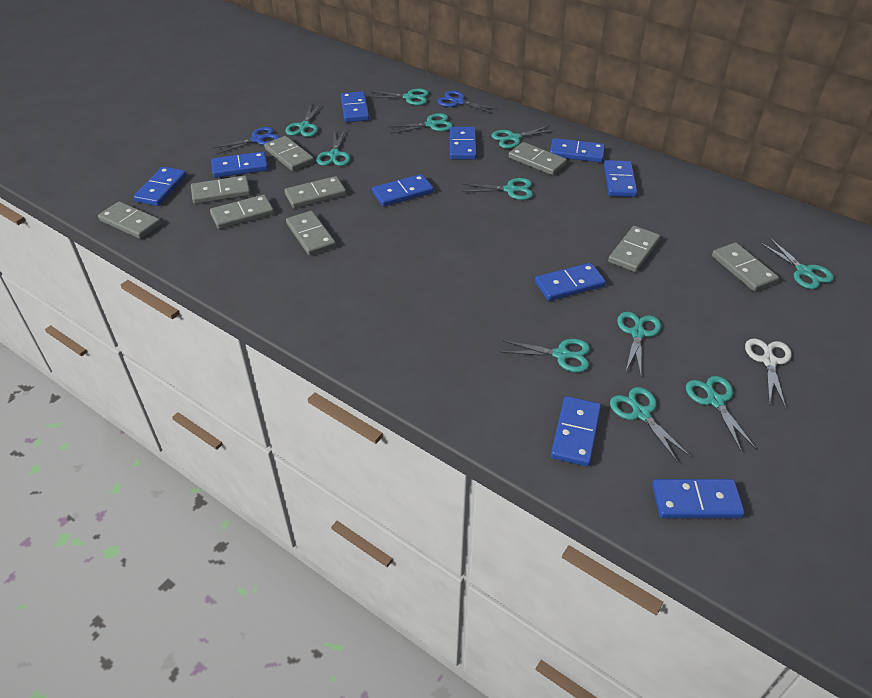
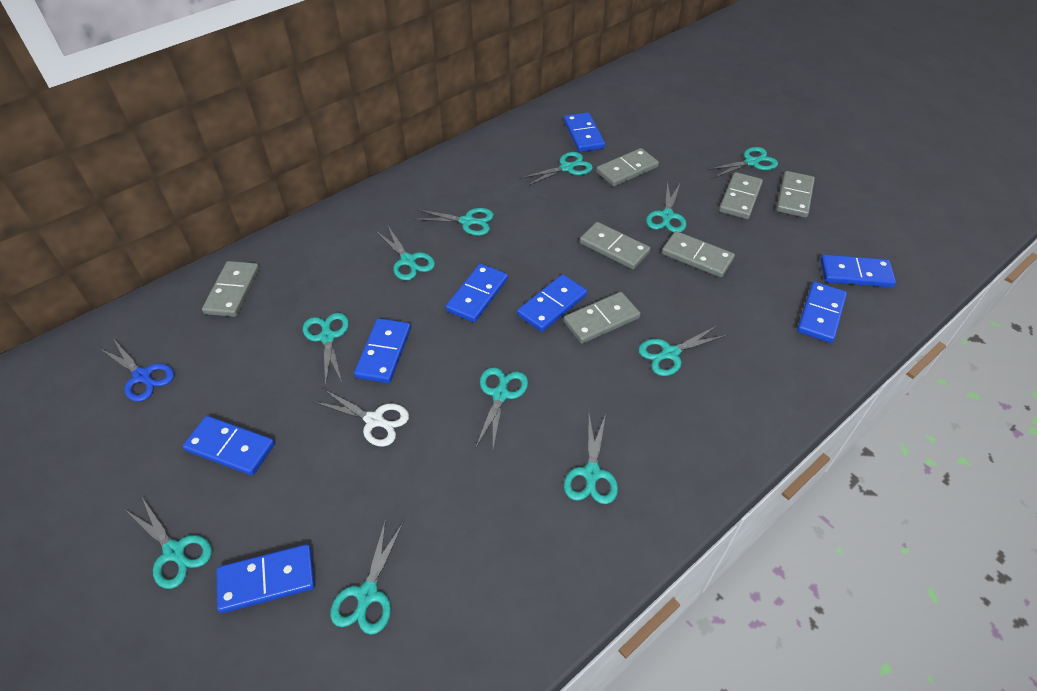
blue domino: [133,167,187,206] [211,152,268,178] [341,91,369,122] [372,174,434,207] [450,127,477,160] [535,263,606,301] [550,138,605,162] [551,396,601,466] [604,160,637,197] [652,479,745,518] = 10 -> [183,416,275,476] [217,544,315,613] [354,318,411,383] [445,264,508,322] [517,274,587,332] [564,112,605,152] [797,282,847,343] [820,255,896,287] = 8
blue scissors: [213,127,280,155] [437,91,499,114] = 2 -> [99,338,174,402] = 1
grey domino: [98,201,161,239] [191,175,251,204] [210,195,274,229] [264,136,314,171] [284,176,346,208] [286,211,336,256] [509,142,567,175] [608,226,661,272] [712,242,779,291] = 9 -> [202,261,260,317] [563,292,640,344] [580,222,650,269] [596,148,659,186] [662,231,735,277] [719,172,763,219] [776,171,815,218] = 7

